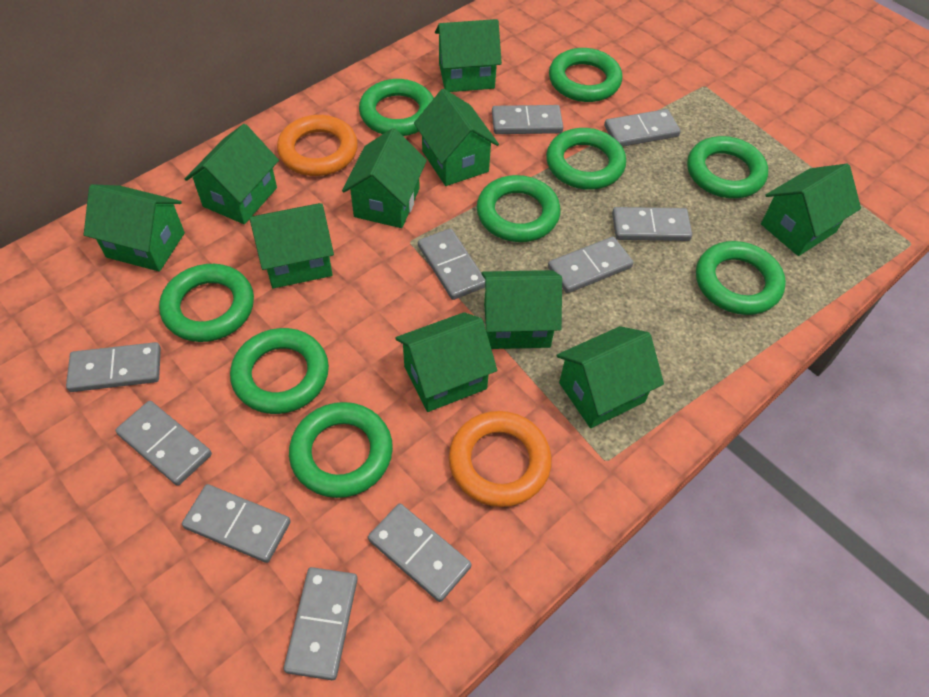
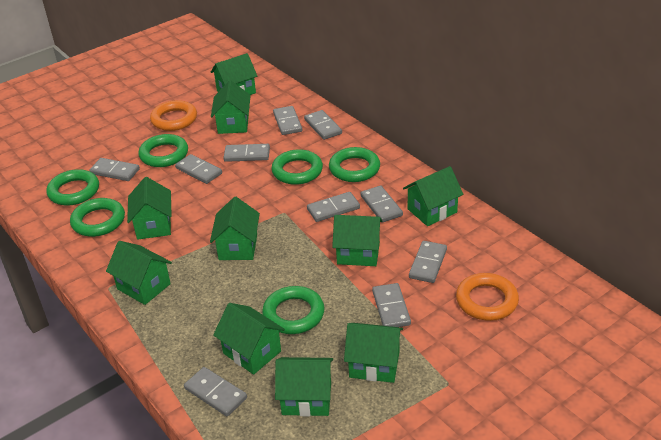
green ring: [159,264,254,342] [230,328,329,414] [289,402,393,498] [359,79,434,136] [477,175,561,242] [546,128,626,190] [549,48,622,102] [687,136,768,198] [696,241,786,315] = 9 -> [46,169,99,206] [70,198,125,237] [139,134,188,167] [262,286,324,334] [272,149,323,185] [329,147,380,182] = 6

